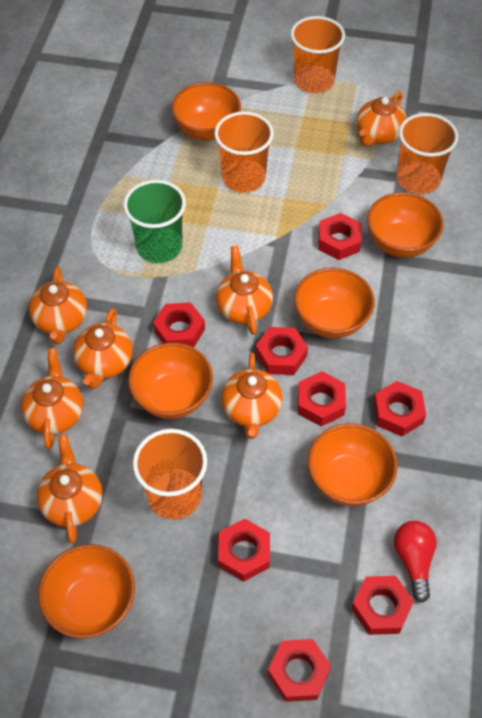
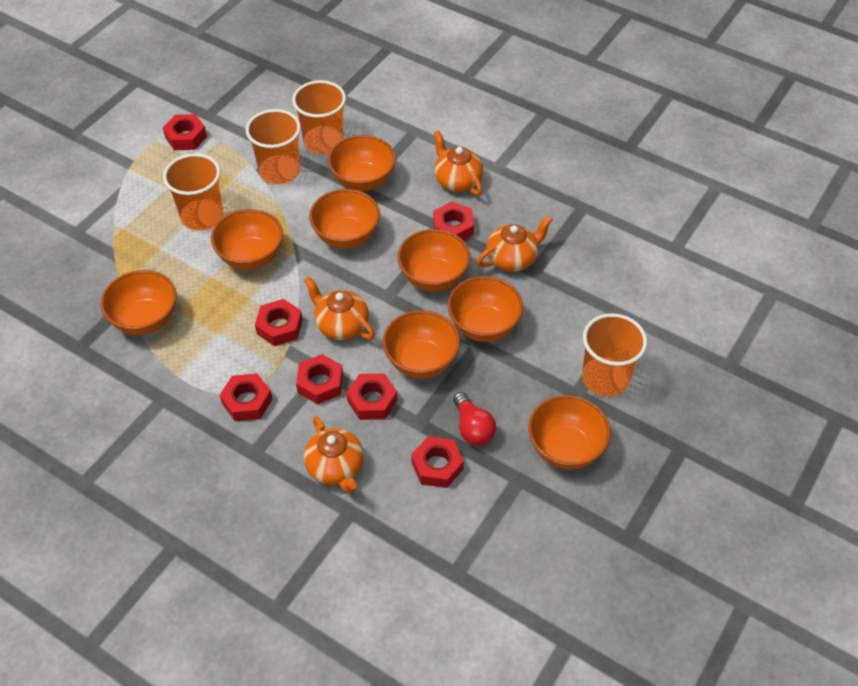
green cup: [123,180,186,263] = 1 -> none = 0
orange bowl: [38,544,135,638] [128,343,213,419] [171,82,241,140] [294,268,375,338] [308,423,398,506] [367,192,444,258] = 6 -> [100,270,177,335] [211,209,283,270] [309,189,380,249] [328,135,396,191] [383,310,460,378] [397,229,471,291] [448,276,523,342] [528,395,611,469] = 8
orange teapot: [21,348,83,449] [29,267,87,344] [37,434,102,543] [73,308,133,389] [216,245,273,335] [221,353,282,439] [356,92,407,146] = 7 -> [304,277,375,340] [304,416,364,493] [434,130,483,195] [477,215,553,272] = 4
red nut: [153,302,205,347] [218,519,270,582] [256,327,308,375] [268,639,331,702] [298,371,346,426] [318,213,361,260] [351,576,414,635] [373,381,426,436] = 8 -> [163,114,207,150] [220,373,272,421] [255,299,303,346] [296,354,343,404] [346,374,398,420] [411,436,464,488] [433,202,474,240] = 7

